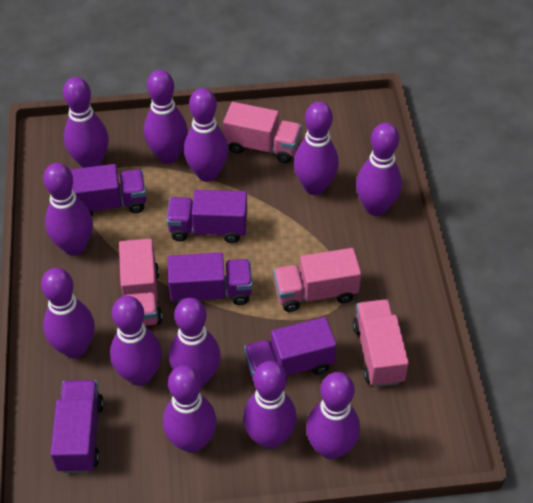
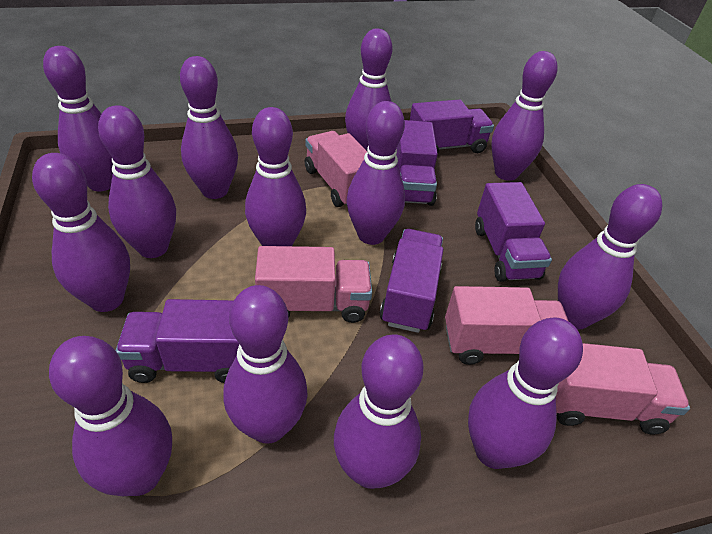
purple bowling pin: [41,268,95,358] [43,163,93,256] [63,77,109,168] [110,296,162,386] [144,70,188,164] [163,365,217,453] [169,298,221,387] [184,88,228,182] [243,361,297,449] [294,102,339,195] [306,372,360,459] [356,123,402,216] = 12 -> [32,153,130,312] [43,46,113,191] [49,336,172,496] [98,105,176,258] [180,56,238,199] [223,285,308,444] [245,107,306,246] [334,334,424,489] [345,29,393,152] [347,101,405,245] [468,317,583,469] [491,51,557,181] [558,184,662,330] = 13

